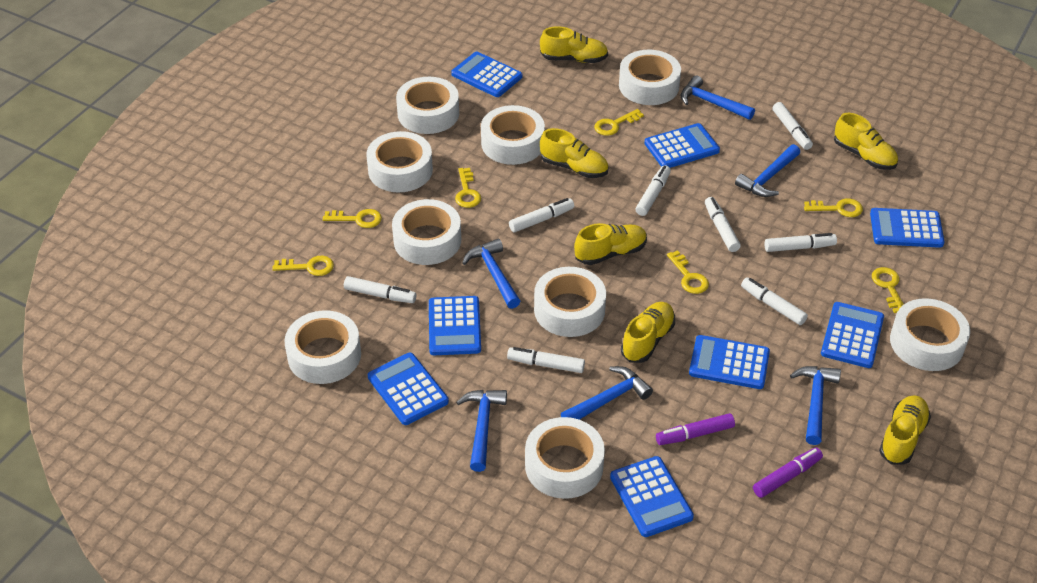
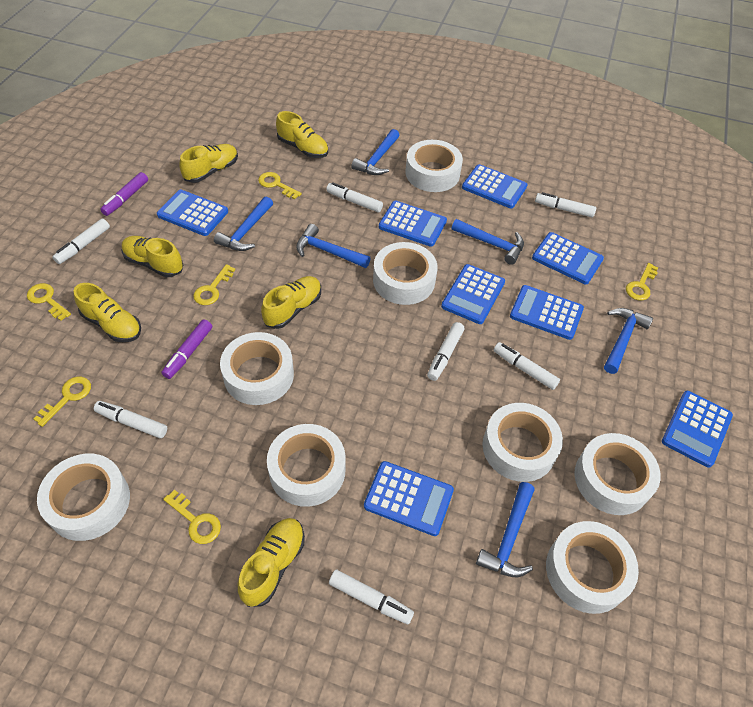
white marker: [344,276,416,303] [507,347,585,373] [509,198,574,232] [635,165,671,216] [705,197,741,252] [741,277,808,325] [765,233,837,252] [772,102,813,150] = 8 -> [52,218,110,264] [94,401,167,438] [326,182,383,212] [329,570,414,625] [427,322,464,381] [493,342,560,390] [535,192,596,217] = 7
white tape: [285,310,361,384] [366,131,433,193] [392,199,461,265] [396,77,459,134] [481,105,545,165] [525,417,605,499] [534,267,606,337] [619,50,681,105] [890,299,970,371] = 9 -> [37,454,130,541] [220,332,294,405] [267,424,346,507] [373,242,438,305] [406,140,463,192] [482,403,563,482] [546,521,639,614] [574,433,661,515] = 8
yellow key: [272,256,334,276] [323,209,382,228] [455,168,481,208] [594,109,644,136] [667,250,709,294] [804,198,863,217] [872,267,904,313] = 7 -> [27,283,71,321] [33,377,91,427] [163,490,221,544] [193,264,235,305] [258,172,302,199] [626,263,658,300] = 6

